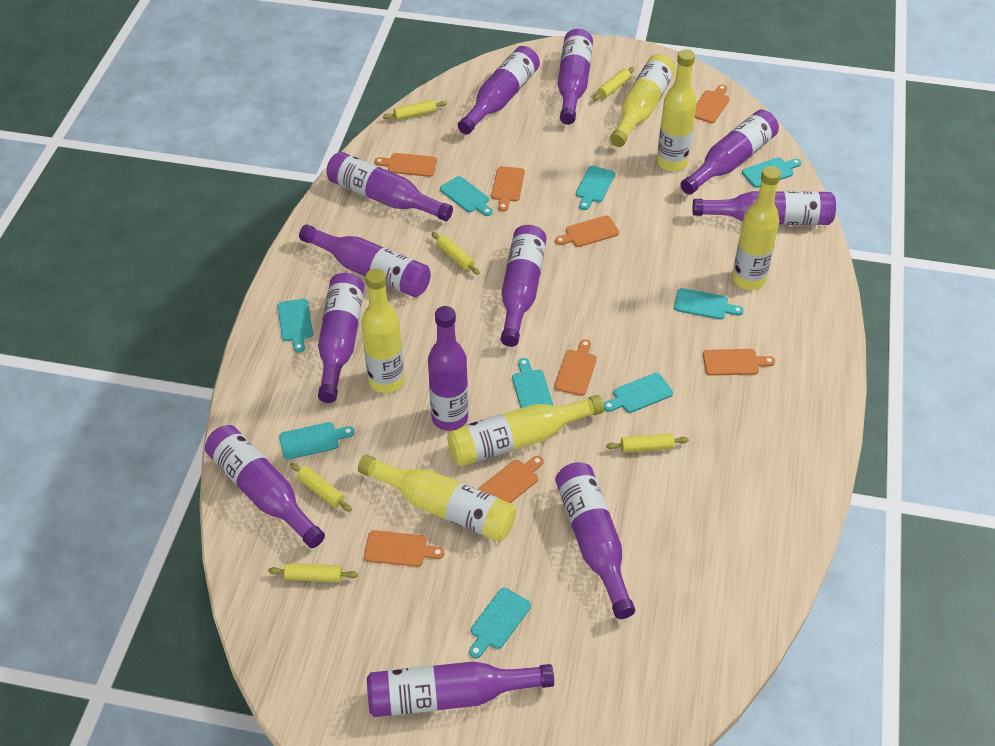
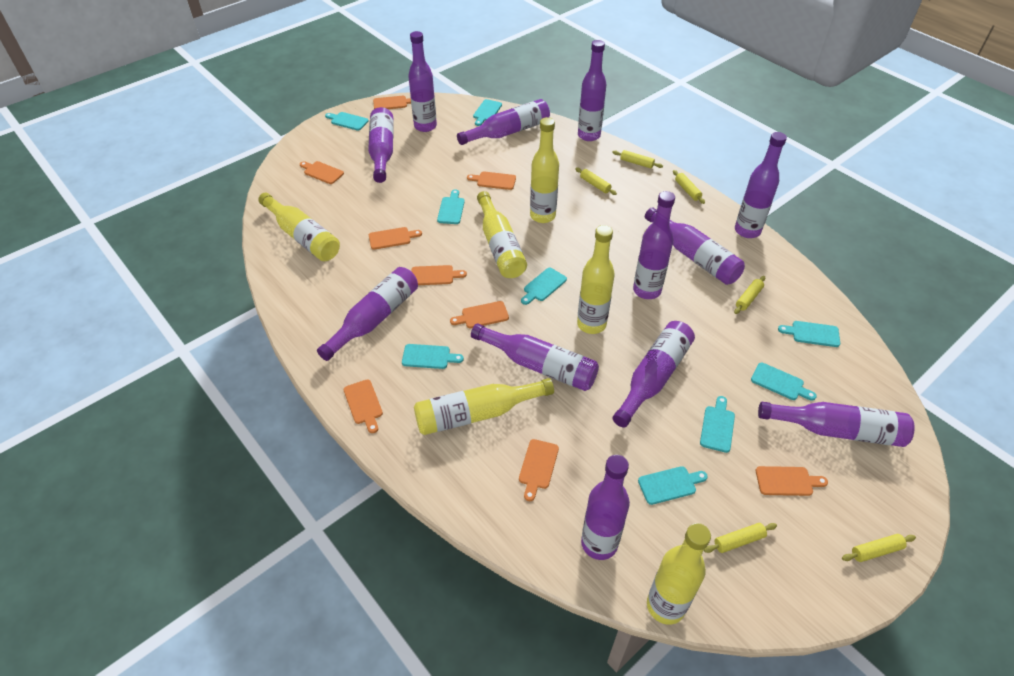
orange cutting board: [364,530,444,567] [374,153,437,177] [478,456,544,503] [491,166,525,211] [555,216,619,247] [555,339,597,396] [695,85,730,123] [703,349,775,376] = 8 -> [300,161,344,184] [344,380,383,433] [369,227,422,250] [373,96,411,109] [411,265,467,285] [450,301,509,328] [467,171,516,190] [519,439,559,501] [756,466,828,496] = 9

